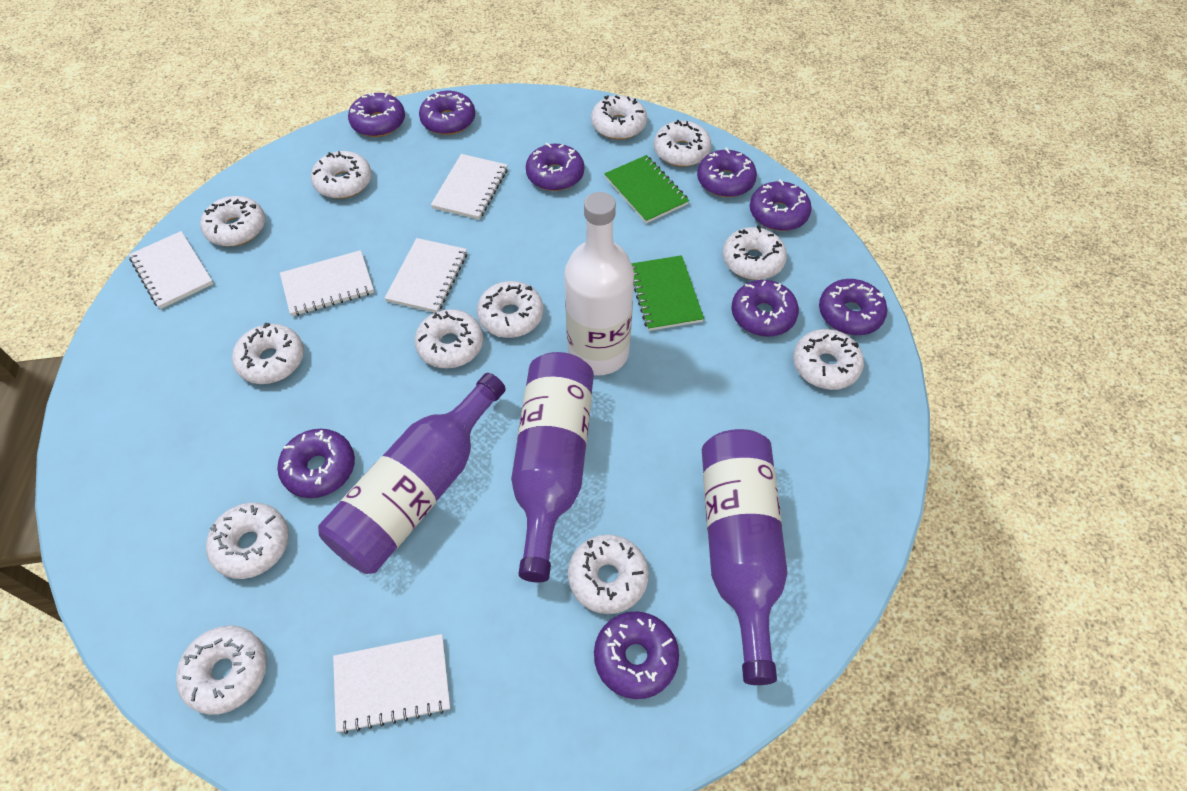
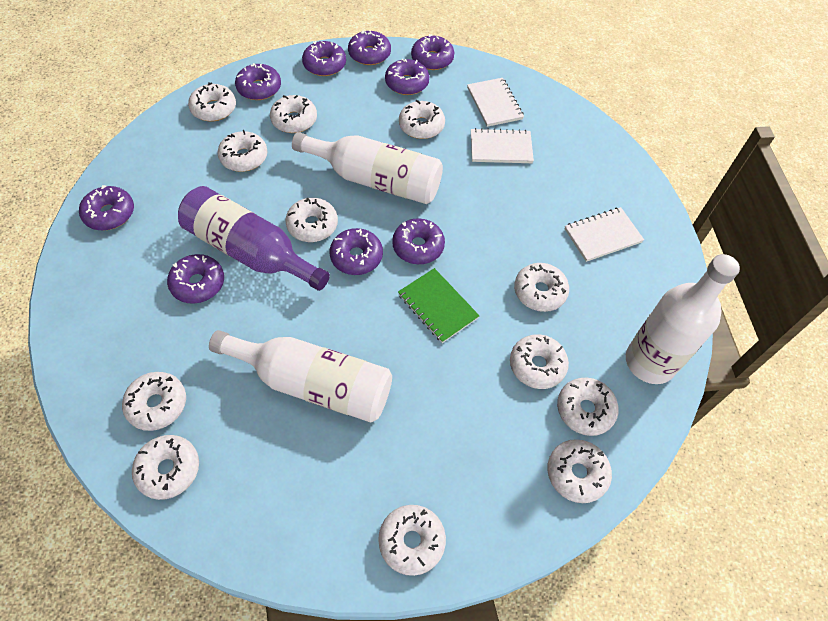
green notebook: [604,155,689,223] [631,255,704,331] = 2 -> [398,268,480,343] = 1
purple bottle: [318,373,506,574] [511,352,594,582] [702,429,788,685] = 3 -> [178,186,330,291] = 1
white bottle: [564,192,634,375] = 1 -> [209,330,392,423] [292,132,443,204] [626,254,740,384] = 3
white notebook: [129,231,213,309] [280,250,374,316] [333,634,450,734] [385,238,467,313] [431,154,508,220] = 5 -> [467,78,524,127] [471,128,534,163] [564,207,644,262] = 3

